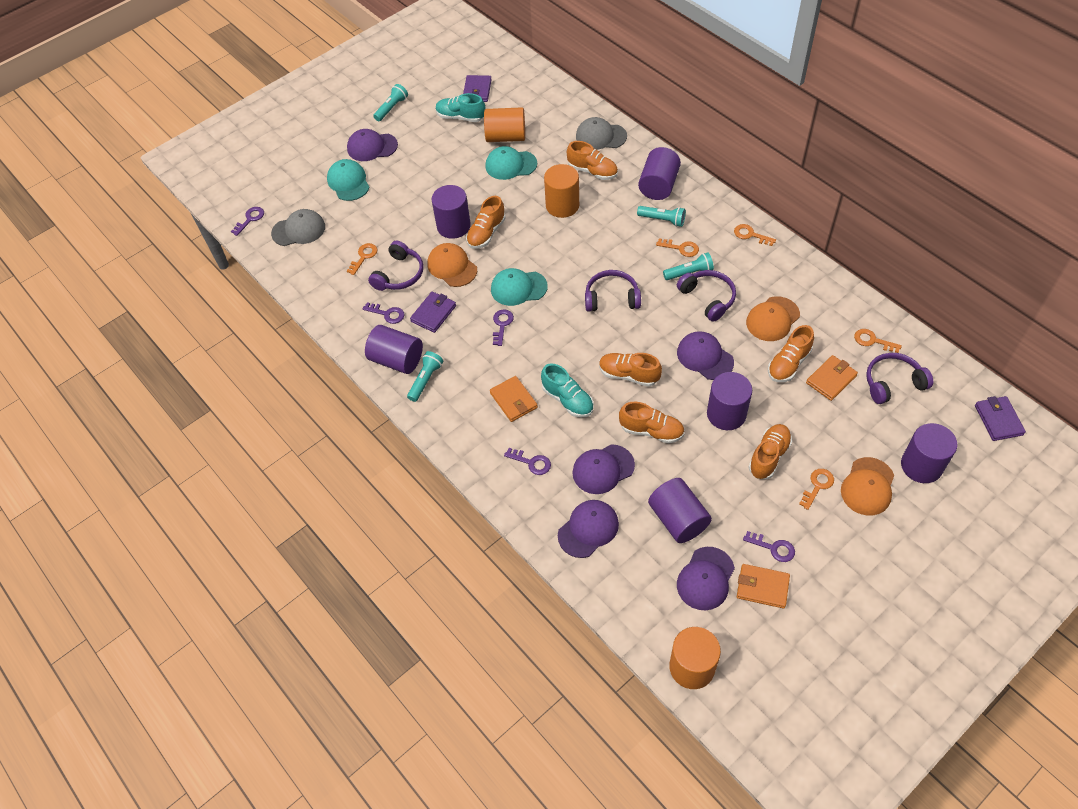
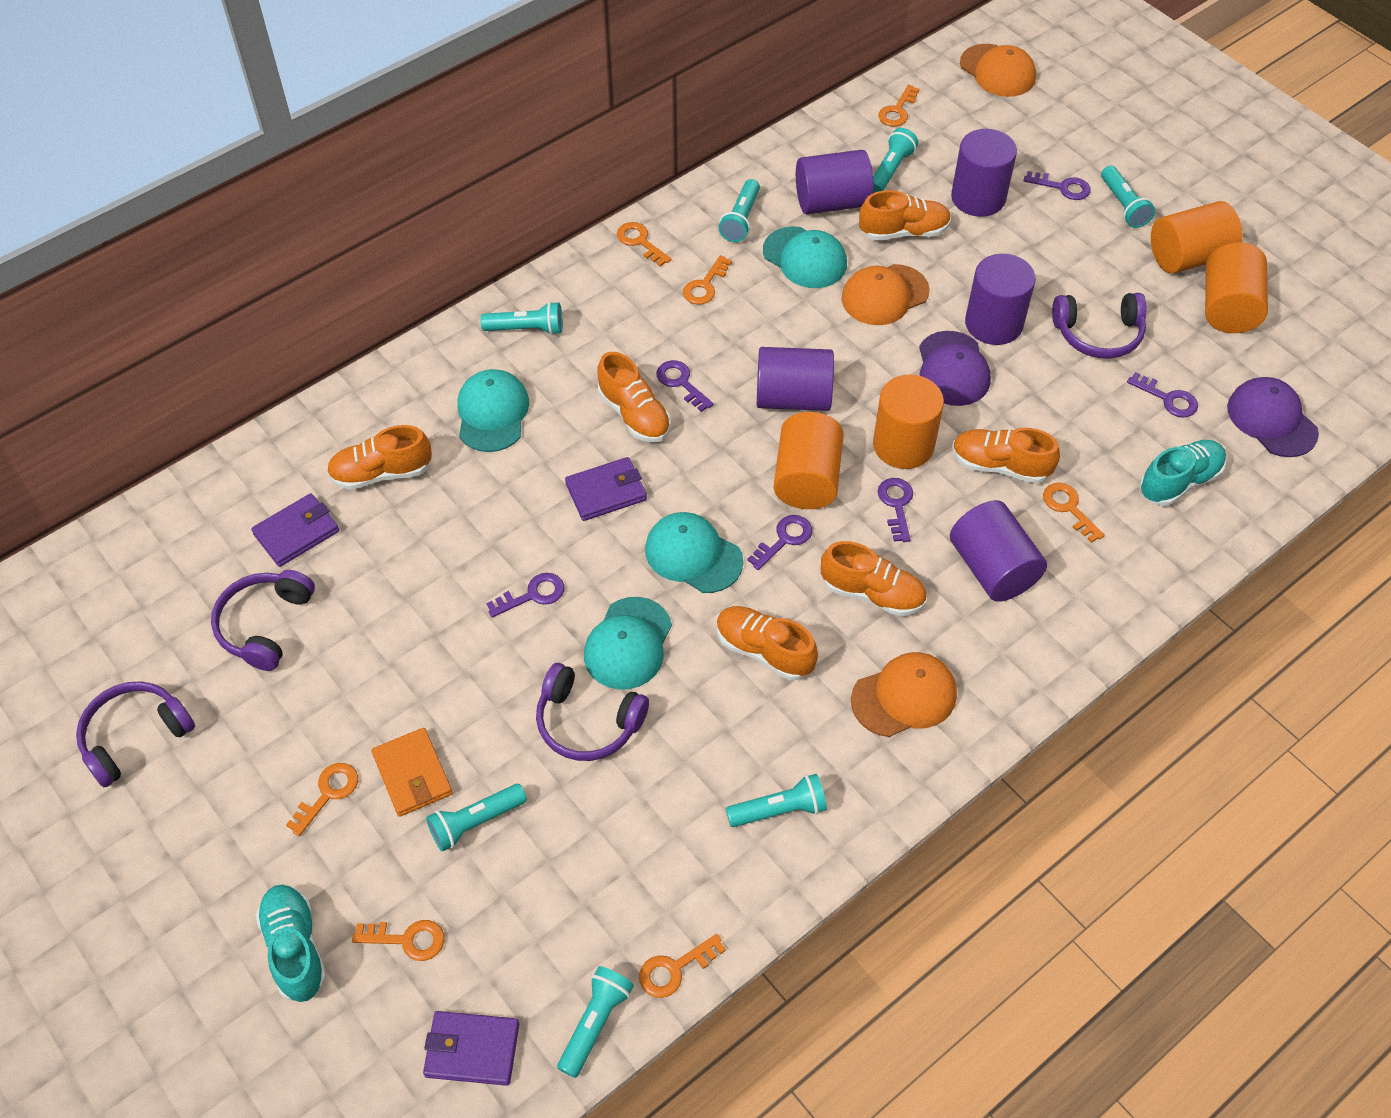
grey cap: [271,209,325,246] [576,117,627,150] = 2 -> none = 0
orange cylinder: [484,107,525,142] [544,164,579,218] [669,627,721,689] = 3 -> [774,412,844,509] [873,375,944,469] [1151,201,1242,274] [1205,242,1268,333] = 4
orange key: [347,243,377,275] [656,238,699,257] [734,224,776,246] [799,469,834,510] [854,329,902,353] = 5 -> [286,763,358,836] [352,920,445,961] [617,222,671,266] [639,934,726,998] [683,255,732,305] [878,85,920,127] [1043,483,1105,543] = 7
orange wallet: [490,376,538,422] [737,564,790,608] [806,355,858,401] = 3 -> [371,728,453,817] = 1
purple cap: [347,129,398,161] [558,500,619,558] [572,444,635,494] [677,331,734,380] [677,547,735,610] = 5 -> [919,331,991,406] [1227,377,1319,457] = 2
purple cylinder: [365,325,423,374] [432,185,471,239] [638,147,681,200] [648,478,712,543] [707,372,752,430] [901,423,957,483] = 6 -> [757,347,834,411] [796,150,874,214] [950,500,1047,602] [951,129,1017,217] [965,254,1036,345] = 5
purple key: [231,207,264,236] [363,302,404,324] [493,309,514,346] [504,448,551,475] [743,531,795,562] = 5 -> [486,573,565,618] [657,360,714,412] [747,515,812,570] [878,478,913,542] [1023,171,1091,200] [1127,372,1198,418] = 6
turquoise cap: [327,159,370,201] [485,146,537,180] [491,268,548,306] = 3 -> [457,369,529,452] [584,597,672,690] [645,512,743,593] [763,226,847,288] = 4
turquoise flashlight: [373,84,408,121] [407,351,443,402] [637,206,686,227] [663,252,714,280] = 4 -> [426,784,527,852] [480,302,563,335] [557,966,634,1078] [718,179,760,242] [726,774,827,827] [873,128,918,193] [1101,166,1155,228] = 7

